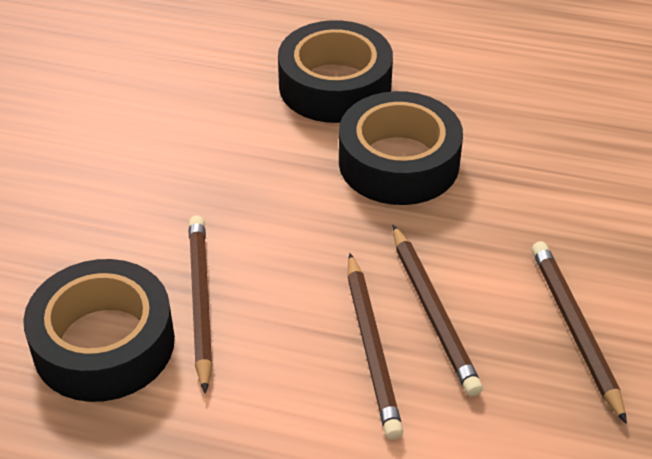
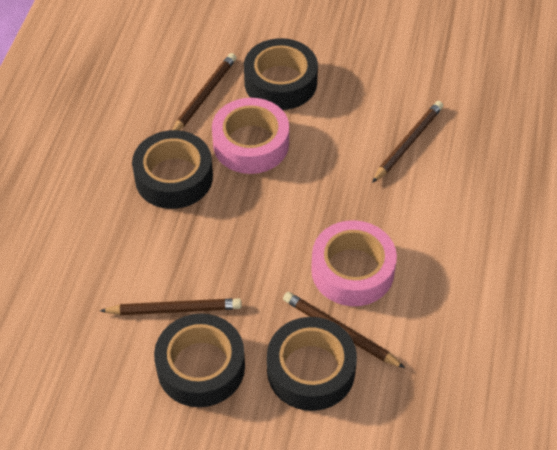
black tape: [23,259,175,402] [278,20,393,123] [339,91,463,205] = 3 -> [132,130,213,209] [154,314,245,407] [244,38,318,110] [267,317,357,411] = 4
pink tape: none = 0 -> [212,98,289,174] [311,220,397,306] = 2

